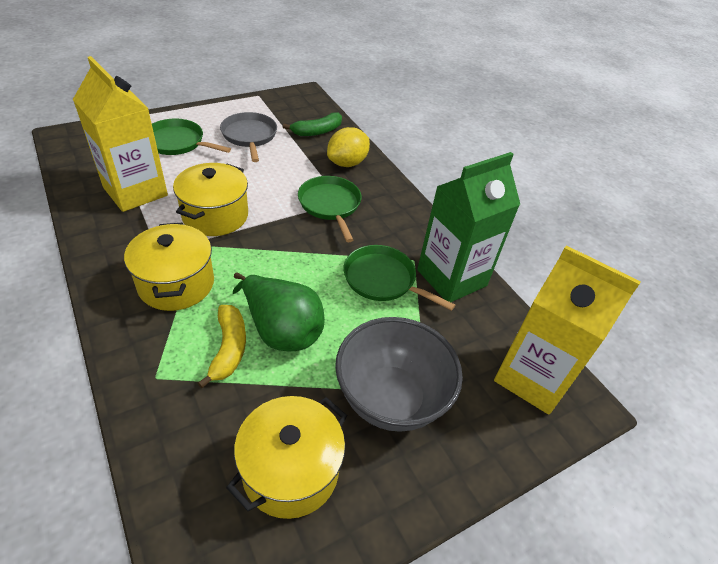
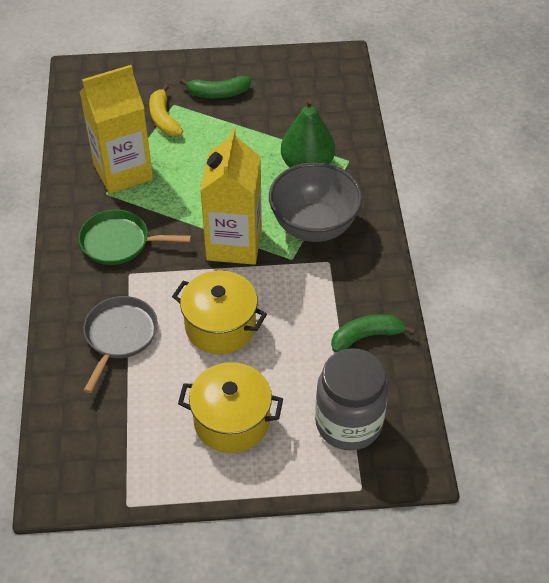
green banana: [283,112,342,136] = 1 -> [180,76,251,99] [331,315,415,352] = 2
green carton: [417,152,520,302] = 1 -> none = 0
green pan: [152,119,231,155] [298,176,362,242] [343,245,455,311] = 3 -> [78,210,191,265] = 1
grey jar: none = 0 -> [315,348,388,450] = 1
yellow lemon: [327,127,370,167] = 1 -> none = 0
yellow pot: [124,223,214,311] [173,163,248,236] [226,396,348,519] = 3 -> [172,270,267,354] [178,362,283,453] = 2

